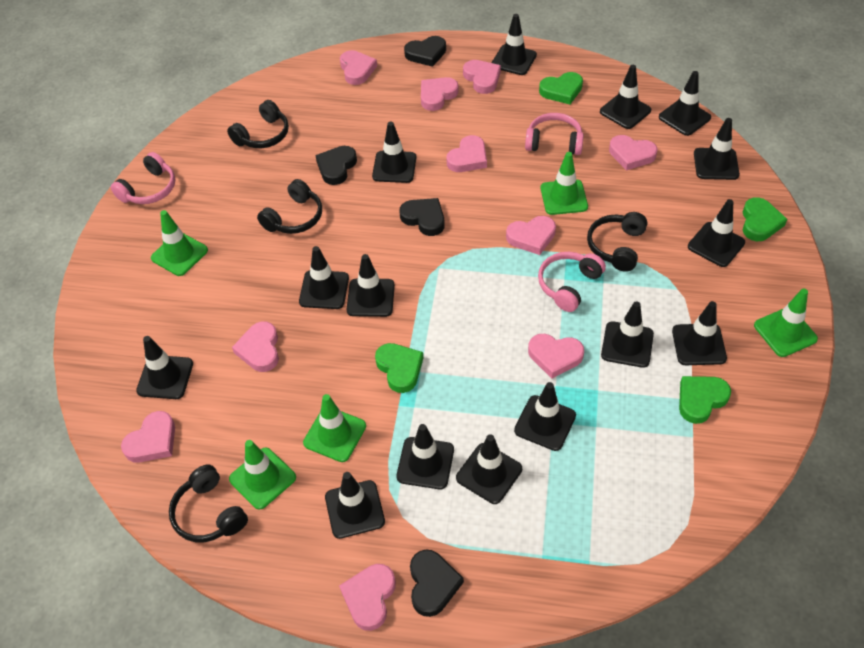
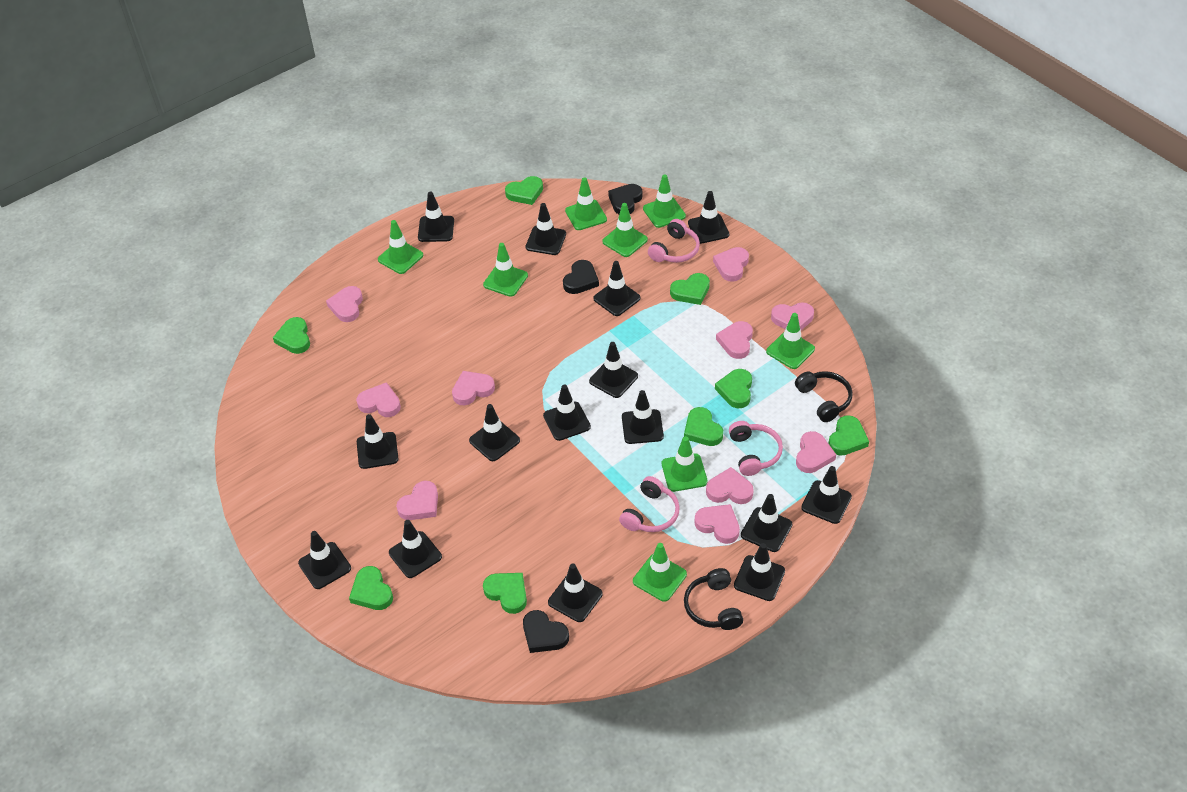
black headphones: [169,464,248,542] [227,100,289,148] [257,179,322,234] [587,212,647,272] = 4 -> [684,568,743,630] [795,371,853,422] = 2
black heart: [315,146,357,185] [399,198,445,236] [404,36,446,67] [410,550,464,617] = 4 -> [523,610,569,653] [563,260,599,294] [608,184,642,214] = 3
green heart: [375,343,423,393] [539,72,583,104] [679,376,731,424] [743,197,787,241] = 4 -> [273,317,310,354] [349,566,393,610] [483,573,527,614] [505,176,543,205] [670,273,710,305] [684,407,723,446] [715,369,752,408] [828,415,869,456] = 8
green traffic cone: [151,210,208,276] [229,440,296,510] [303,394,366,462] [541,152,588,215] [754,288,818,357] = 5 -> [378,220,423,274] [483,243,528,297] [565,177,607,230] [602,203,648,257] [633,543,687,602] [643,174,686,228] [662,436,708,492] [766,313,815,369] = 8

